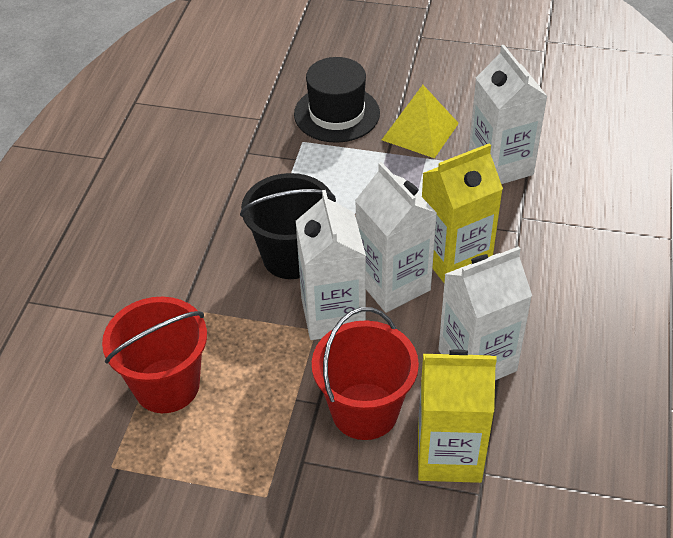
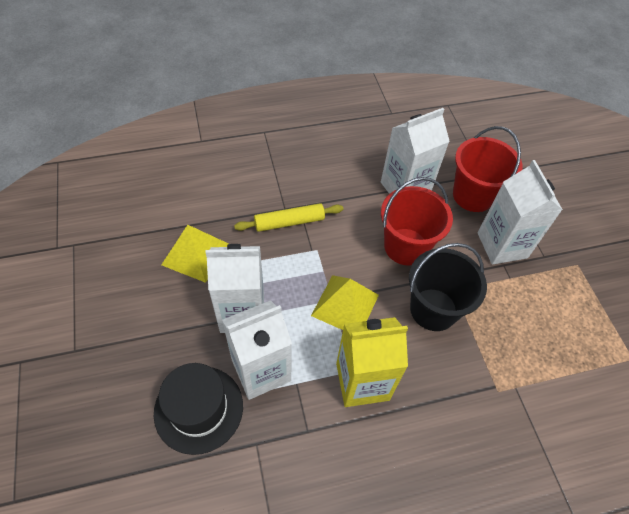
yellow carton: [418,349,497,483] [422,144,503,283] = 2 -> [336,317,408,407] = 1
yellow pyramid: [382,85,459,158] = 1 -> [161,225,229,283] [311,275,379,330] = 2
yellow rolling pin: none = 0 -> [234,203,343,232] = 1

